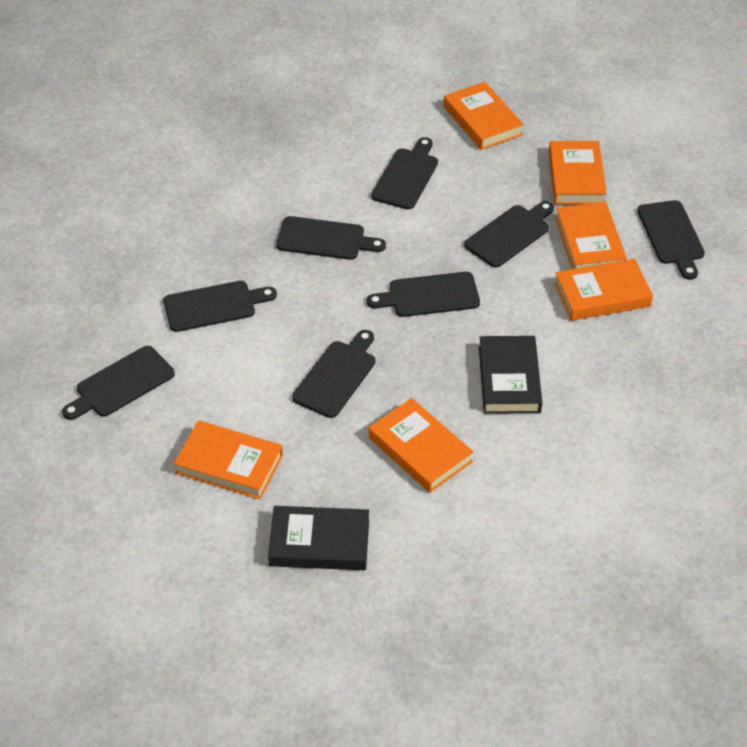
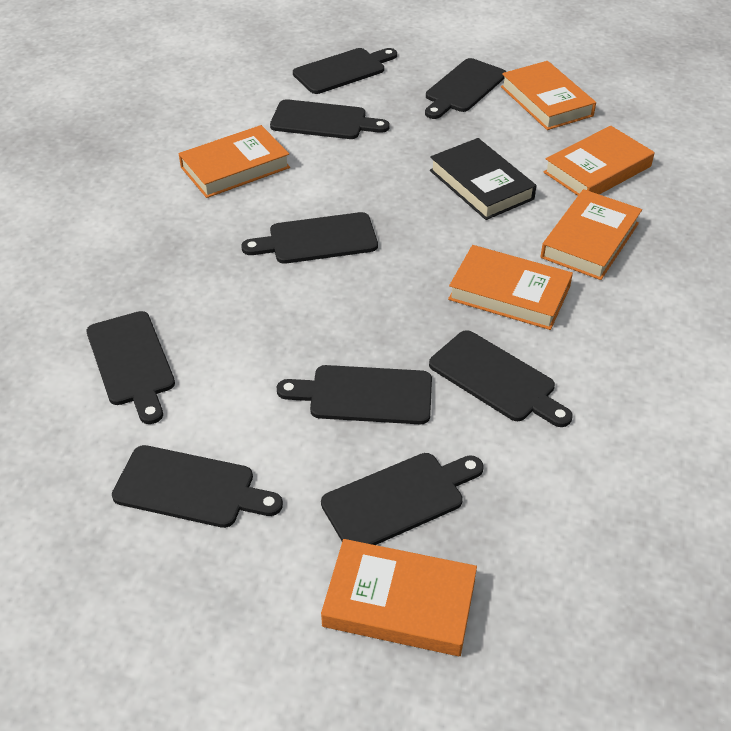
black book: [268,506,369,570] [479,336,542,414] = 2 -> [430,138,536,220] = 1
black cutting board: [62,346,175,420] [163,281,277,332] [276,216,386,260] [292,330,375,418] [367,272,480,317] [371,137,438,210] [464,201,554,268] [637,200,705,280] = 8 -> [87,311,175,424] [112,445,283,528] [241,212,378,264] [270,99,390,139] [277,365,432,424] [293,48,397,94] [321,453,484,545] [425,58,506,119] [429,330,573,427] = 9

